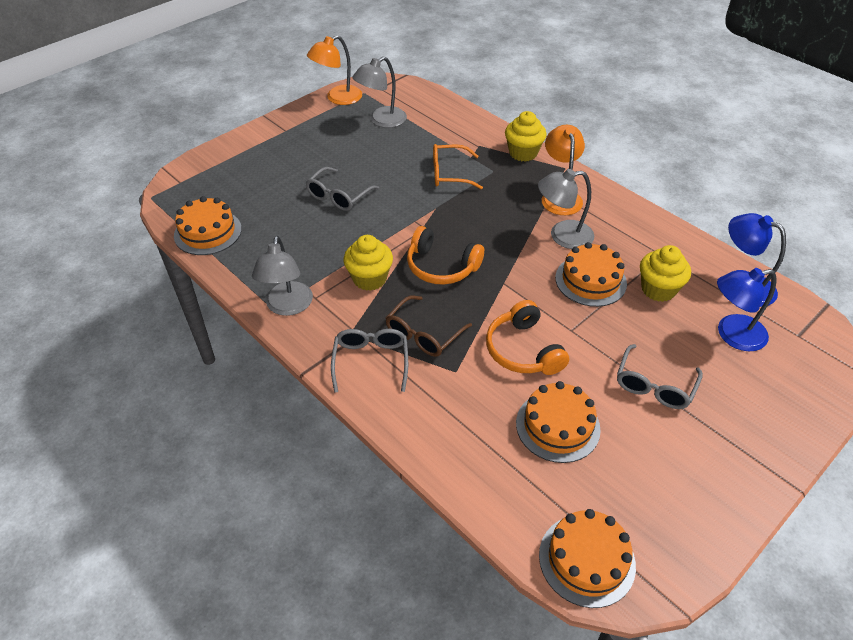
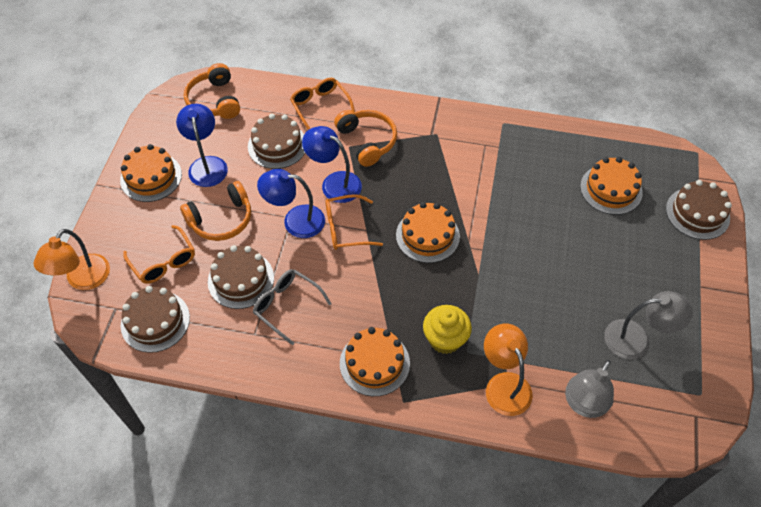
blue lamp: [717,268,776,351] [728,213,786,307] = 2 -> [176,104,228,187] [257,169,325,238] [302,126,362,203] = 3
brown cake: none = 0 -> [121,286,190,353] [208,245,274,309] [248,113,305,169] [666,180,732,240] = 4
brown glasses: [385,295,472,357] = 1 -> none = 0
grey glasses: [306,167,379,211] [331,329,408,393] [617,344,703,409] = 3 -> [253,269,332,346] = 1
grey lamp: [252,236,313,316] [352,57,407,128] [538,169,594,249] = 3 -> [565,360,614,418] [604,291,693,359] = 2
orange glasses: [433,144,483,189] = 1 -> [123,225,195,284] [290,78,355,130] [325,194,383,250] = 3
orange headphones: [407,226,484,285] [486,300,569,375] = 2 -> [180,181,251,241] [184,63,240,119] [334,110,397,167] = 3
yellow cupcake: [344,235,393,291] [505,111,547,162] [640,245,691,302] = 3 -> [423,305,472,354] = 1

